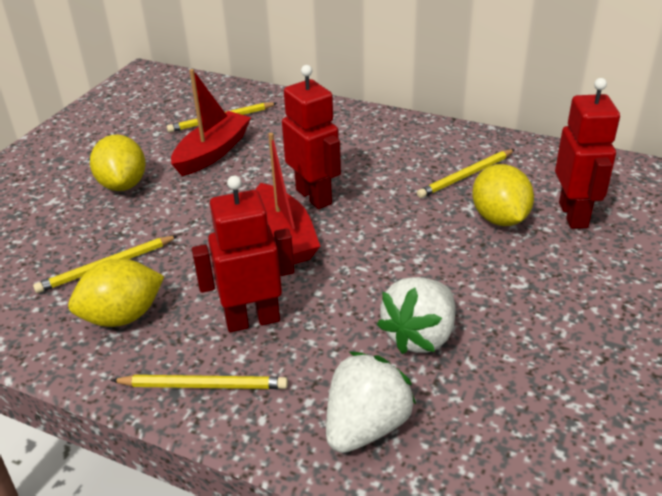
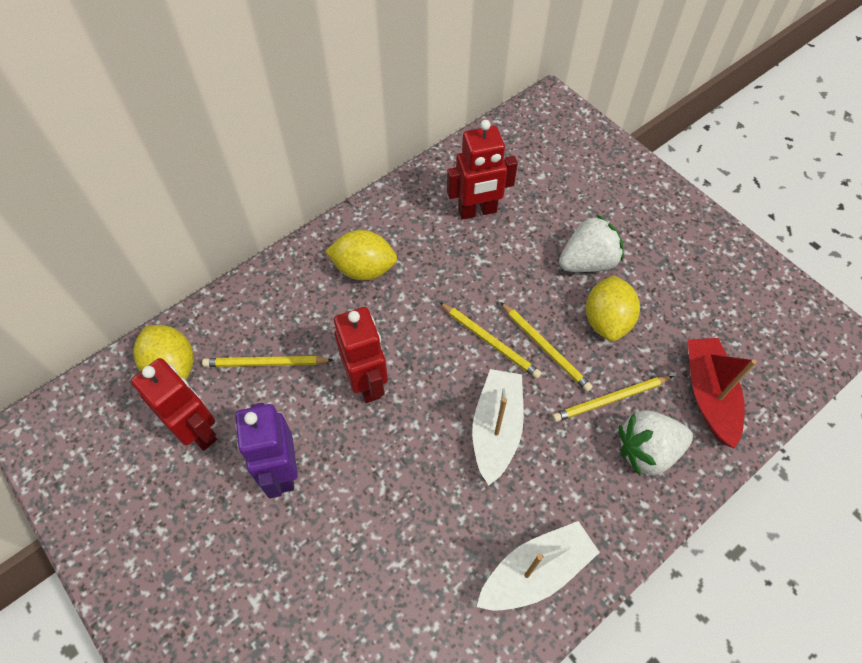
purple robot: none = 0 -> [235,403,298,498] = 1
red boat: [171,69,251,176] [255,133,320,264] = 2 -> [688,338,757,449] = 1
white boat: none = 0 -> [472,369,524,485] [477,521,600,611] = 2

